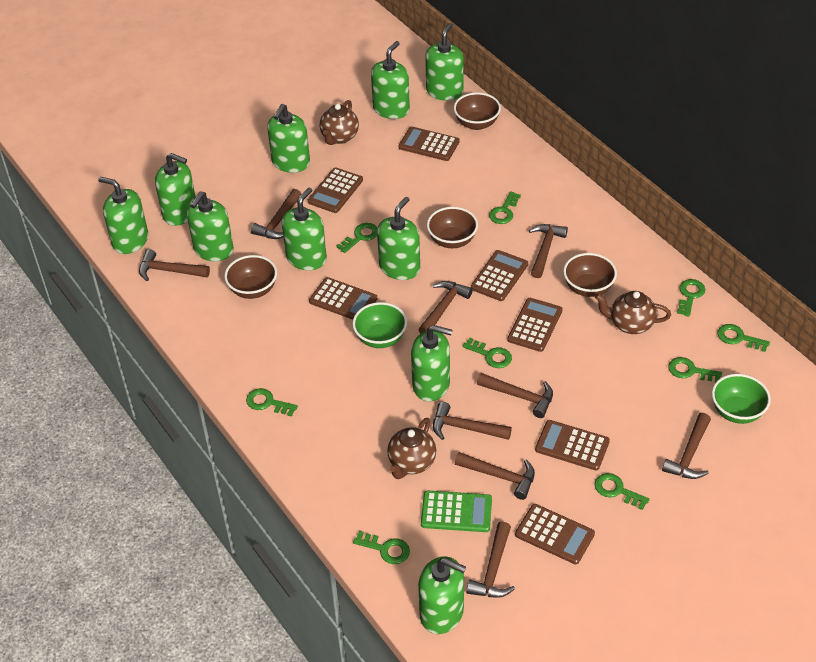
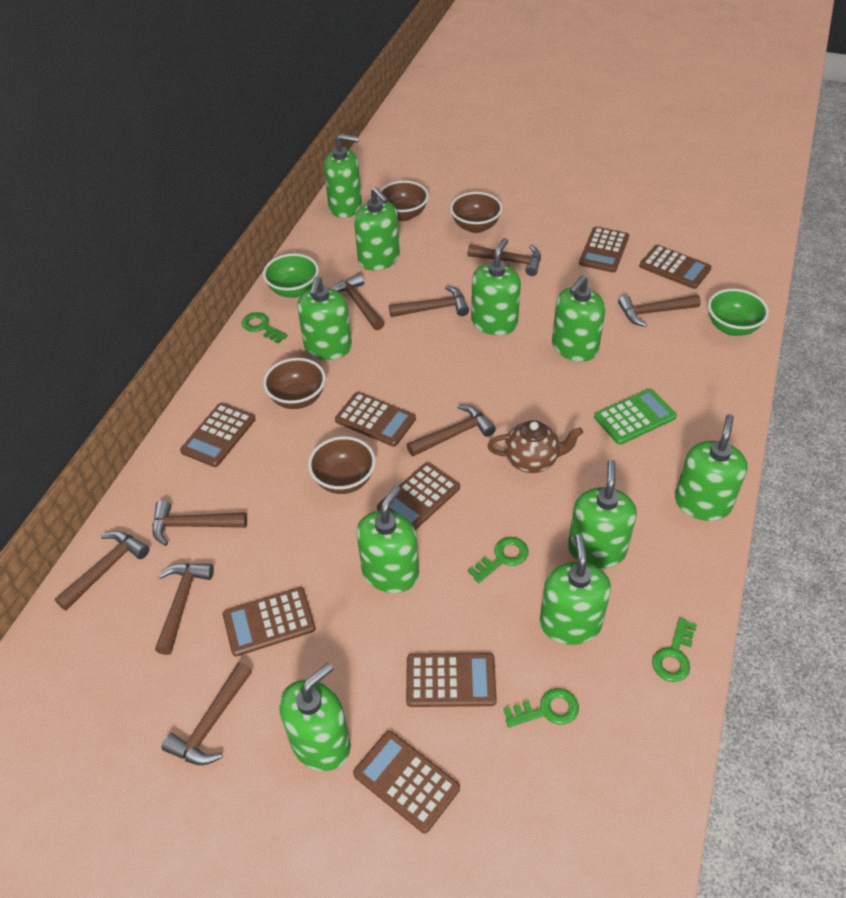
brown calculator: [308,167,363,213] [309,277,377,320] [399,127,460,161] [471,250,528,301] [507,298,563,352] [515,504,595,564] [535,420,610,470] = 7 -> [180,403,256,467] [223,587,316,656] [335,392,416,447] [353,731,460,833] [377,462,460,530] [406,653,497,707] [579,227,629,273] [639,245,712,289] = 8
brown teapot: [320,100,359,145] [387,418,436,479] [595,291,671,334] = 3 -> [487,420,583,473] = 1
green key: [246,388,298,417] [336,223,378,253] [353,531,410,564] [463,338,512,368] [489,191,521,224] [594,473,650,510] [668,357,722,383] [677,279,705,317] [717,324,770,352] = 9 -> [242,312,288,344] [468,537,529,583] [503,688,579,727] [652,618,697,682] = 4

